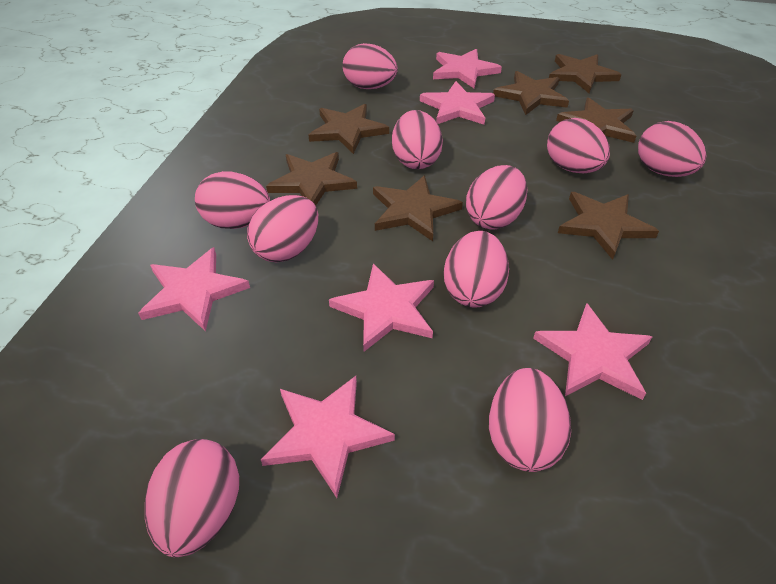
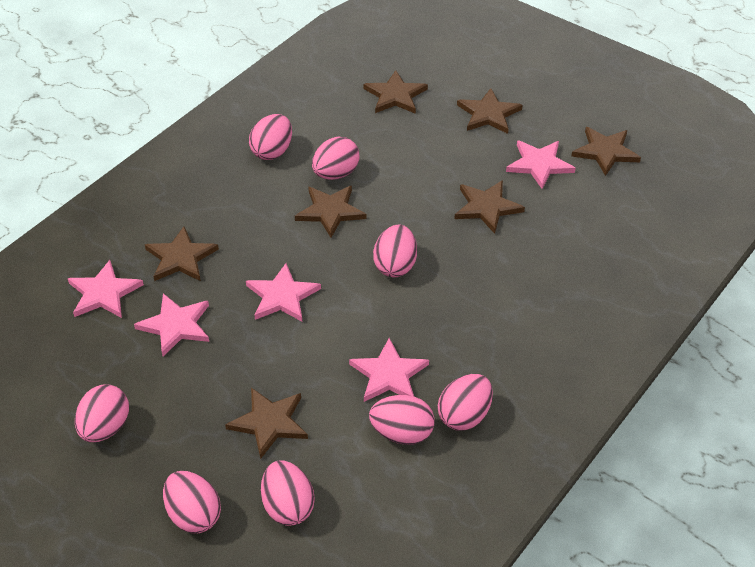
pink egg: [145,439,239,557] [195,171,270,229] [247,195,318,263] [343,43,398,89] [392,110,443,169] [444,231,509,308] [466,165,527,230] [489,368,571,472] [547,118,610,173] [638,121,707,177] = 10 -> [75,384,129,442] [163,471,221,533] [249,114,292,160] [261,460,315,526] [312,137,360,180] [369,395,435,445] [373,225,417,278] [438,374,493,431] = 8
pink star: [138,247,250,332] [261,376,395,498] [329,263,434,352] [420,81,495,125] [433,49,502,88] [533,303,652,400] = 6 -> [68,260,144,318] [134,293,209,356] [246,263,321,321] [349,338,429,402] [506,140,576,189] = 5

